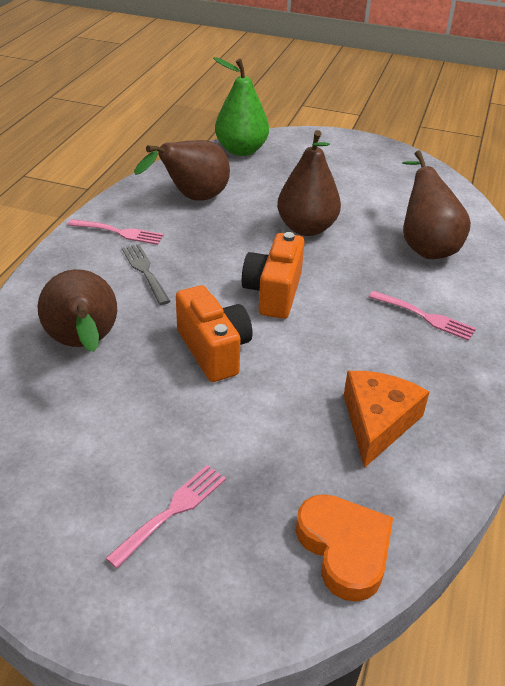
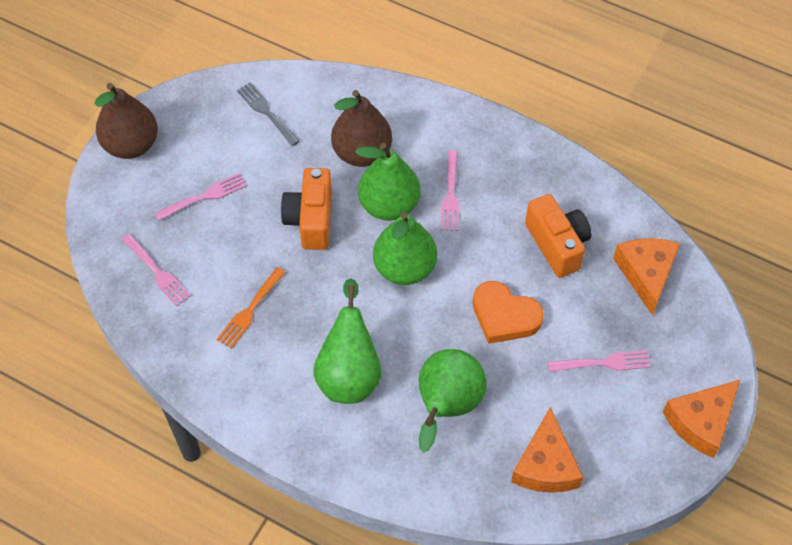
brown pear: [38,269,117,352] [134,140,230,201] [277,130,341,236] [402,150,471,259] = 4 -> [95,83,158,159] [331,90,392,167] = 2
green pear: [213,57,269,156] = 1 -> [313,279,381,404] [355,143,421,221] [373,212,437,285] [419,349,487,453] = 4
orange cheese: [344,371,429,468] = 1 -> [511,407,583,493] [613,238,680,316] [663,379,741,458] = 3
orange fork: none = 0 -> [216,267,286,349] = 1
pink fork: [68,219,164,245] [106,465,226,568] [369,291,476,341] = 3 -> [122,234,191,307] [155,173,247,221] [441,150,459,231] [548,350,651,372] = 4

